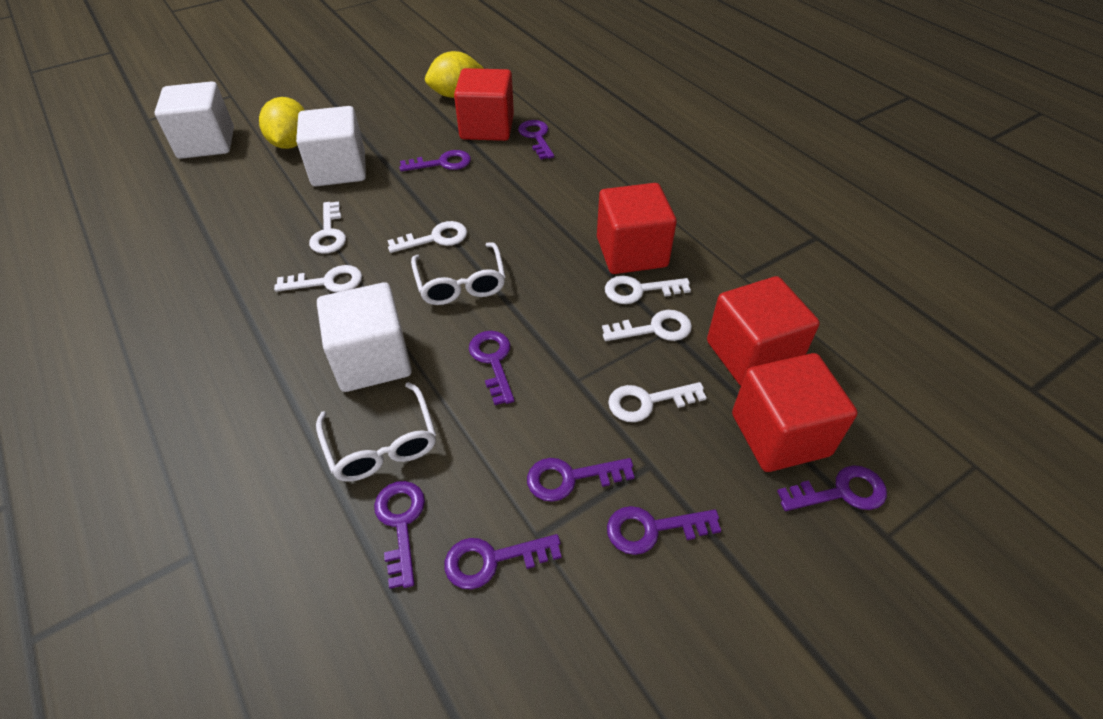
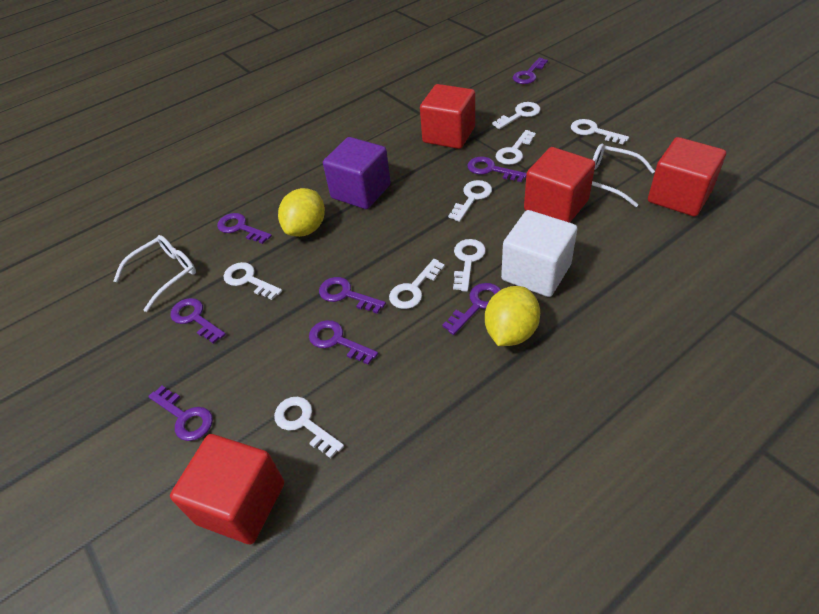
purple cube: none = 0 -> [323,137,391,209] = 1
white cube: [155,81,234,159] [296,106,366,186] [317,282,412,392] = 3 -> [501,210,578,297] = 1
white key: [274,265,362,292] [309,201,346,254] [387,221,467,253] [602,310,692,341] [605,276,691,304] [608,382,707,422] = 6 -> [223,262,282,300] [274,397,344,458] [389,259,445,309] [448,180,492,222] [453,239,486,292] [492,102,540,129] [496,130,536,165] [571,119,629,144] = 8

